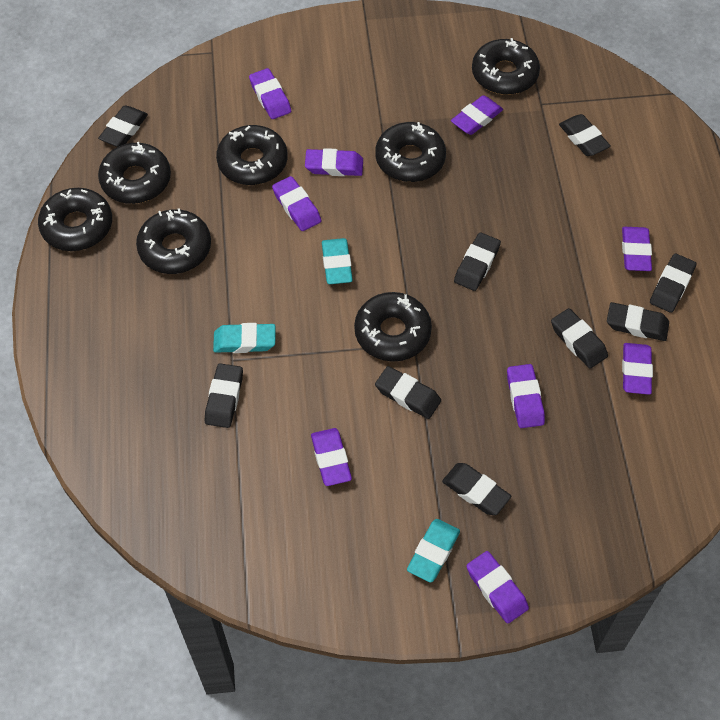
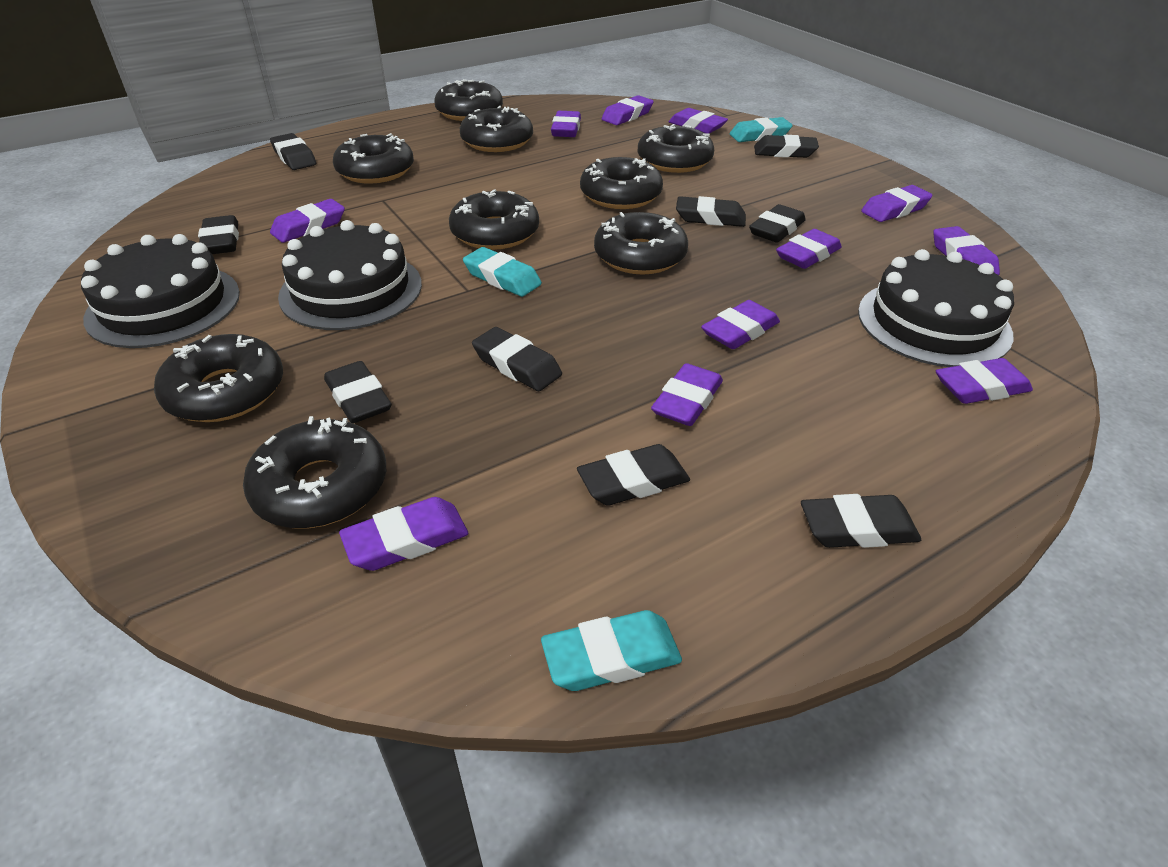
black cake: none = 0 -> [81,234,240,348] [278,220,422,330] [858,249,1014,367] = 3
black donut: [38,188,112,251] [98,142,171,204] [136,208,211,274] [216,125,287,185] [354,292,432,362] [375,122,446,182] [472,38,540,95] = 7 -> [154,334,283,422] [243,416,386,529] [333,133,414,184] [434,79,503,121] [449,189,539,250] [460,106,533,152] [580,157,663,209] [594,212,688,274] [638,124,714,173] = 9
purple eraser: [249,68,291,119] [272,176,321,231] [305,148,363,176] [311,428,352,486] [451,95,503,135] [466,551,529,623] [507,364,545,428] [622,227,652,271] [622,343,653,395] = 9 -> [270,199,345,243] [339,497,468,571] [551,111,581,137] [602,95,654,125] [651,363,723,426] [669,108,728,134] [701,300,780,349] [776,229,842,269] [861,185,932,222] [933,226,1000,275] [936,358,1033,404] = 11

